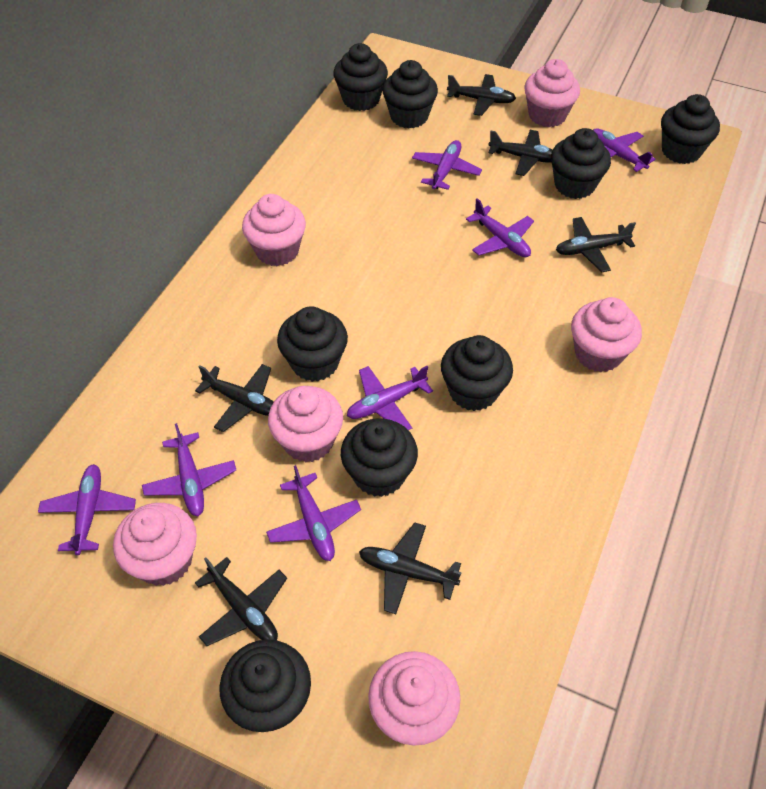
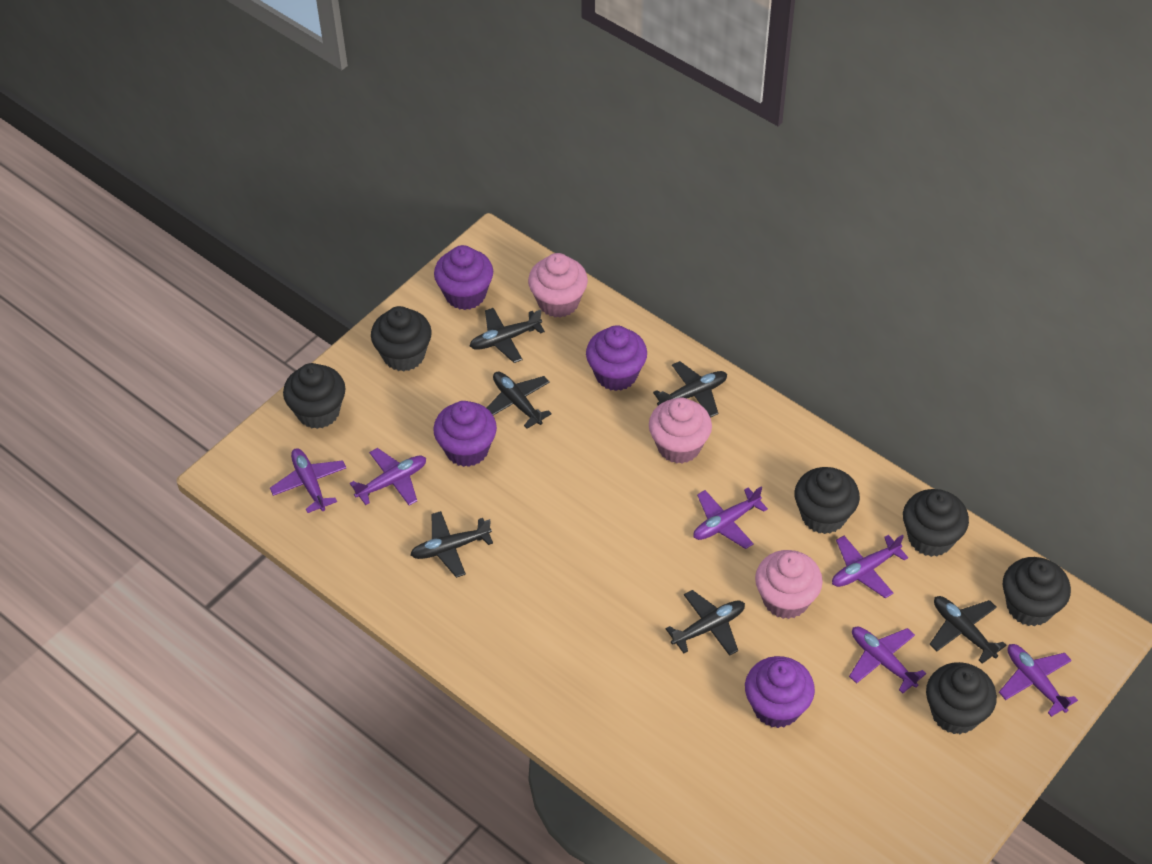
black cupcake: [220,639,311,732] [277,306,348,382] [333,43,388,111] [341,419,418,497] [382,60,438,128] [441,335,513,411] [551,128,611,199] [661,94,720,164] = 8 -> [283,363,346,429] [371,306,432,372] [795,467,860,534] [903,489,969,557] [926,662,997,734] [1003,557,1071,626] = 6
pink cupcake: [113,503,197,586] [242,194,306,266] [268,386,343,463] [368,651,461,746] [524,59,580,127] [571,297,642,372] = 6 -> [528,253,588,318] [649,397,712,464] [755,550,823,619] = 3
purple cupcake: none = 0 -> [433,401,497,467] [434,245,493,310] [586,325,647,391] [745,656,815,728] = 4
purple plane: [38,464,136,555] [142,423,236,516] [266,465,361,561] [347,366,433,430] [412,140,482,190] [466,198,534,257] [593,128,655,172] = 7 -> [270,448,346,513] [350,448,426,506] [693,487,768,549] [832,535,908,598] [849,627,926,694] [999,644,1078,717] = 6

